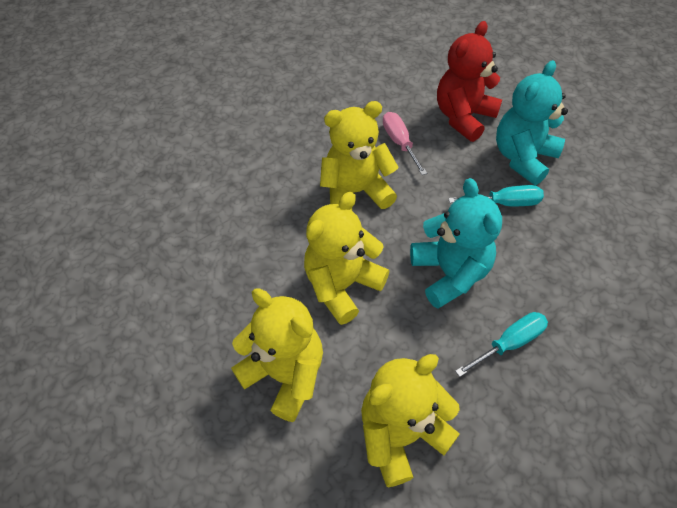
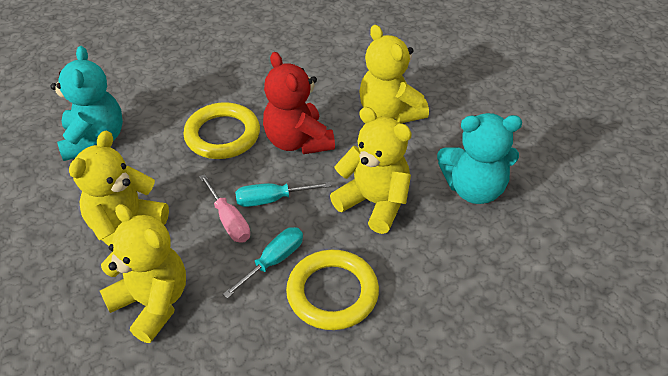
yellow ring: none = 0 -> [183,102,260,159] [286,250,379,330] = 2

